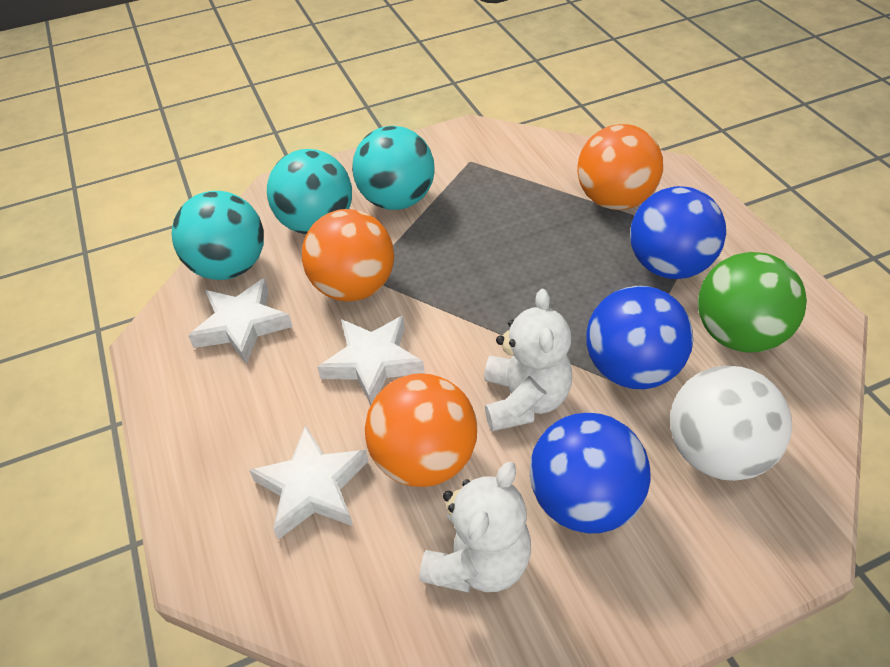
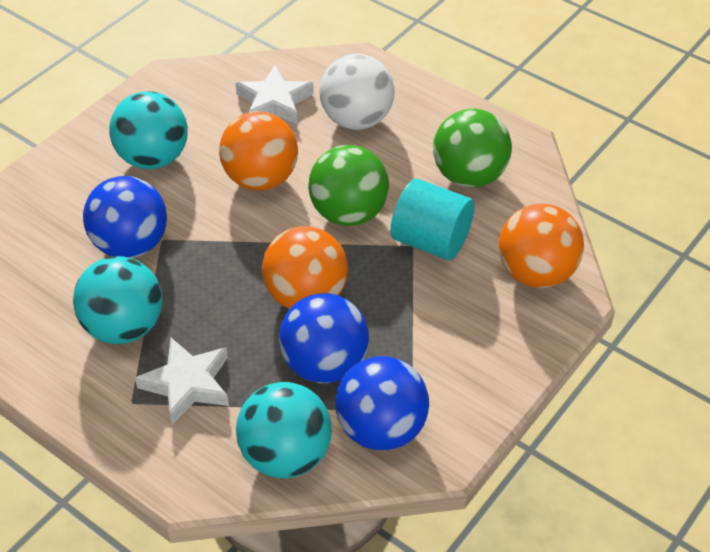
green ball: [698,252,807,352] = 1 -> [308,145,389,226] [433,109,512,188] = 2
turquoise cylinder: none = 0 -> [391,179,475,261] = 1
white star: [188,278,293,365] [249,425,369,540] [317,316,425,406] = 3 -> [135,337,229,425] [235,65,314,125] = 2
white teddy bear: [419,462,531,593] [484,289,572,432] = 2 -> none = 0

